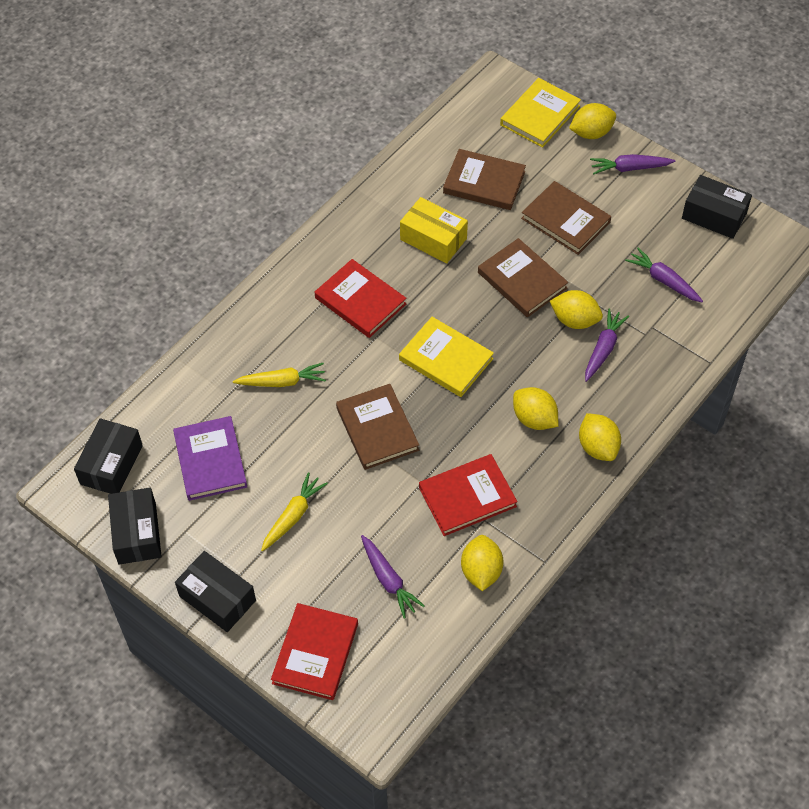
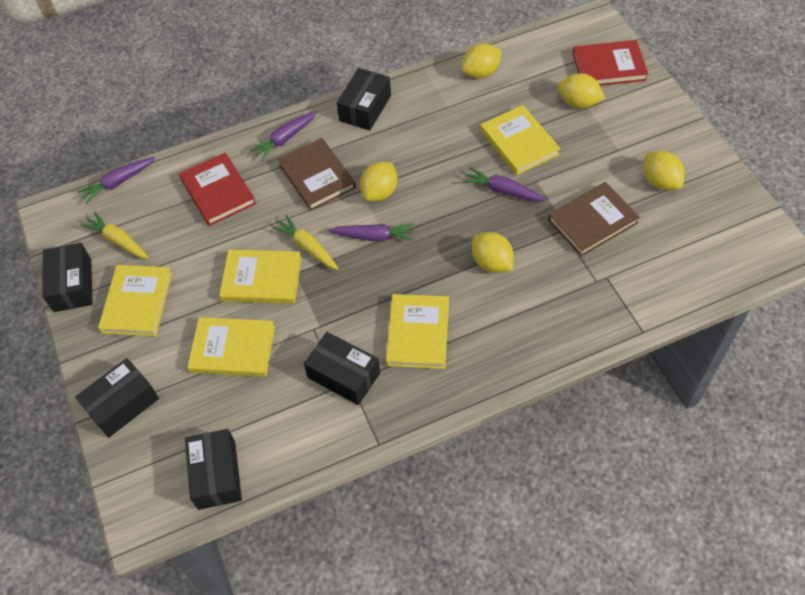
black box: [74,418,143,494] [108,488,162,565] [175,551,256,632] [682,175,752,239] = 4 -> [42,243,93,312] [75,358,159,438] [185,429,242,510] [304,332,380,405] [336,68,391,130] = 5
brown book: [336,384,419,470] [443,149,526,210] [478,238,568,318] [521,181,611,255] = 4 -> [277,138,356,211] [548,182,640,256] = 2
purple book: [173,416,247,501] = 1 -> none = 0
red book: [271,603,358,700] [315,259,406,338] [419,454,517,536] = 3 -> [179,152,256,226] [573,40,648,86] = 2
yellow book: [399,317,494,397] [500,78,581,148] = 2 -> [98,265,172,336] [187,317,275,377] [219,250,302,304] [386,294,449,369] [480,105,561,175] = 5
yellow box: [400,197,468,263] = 1 -> none = 0

